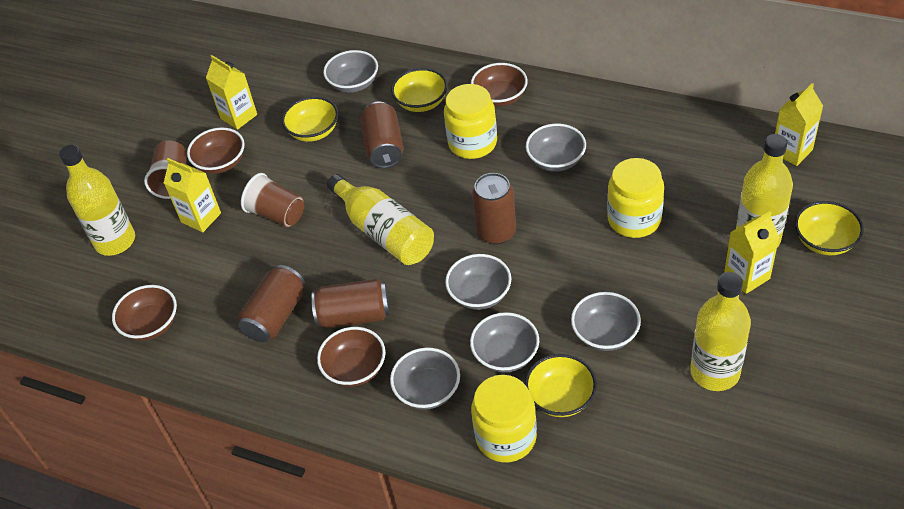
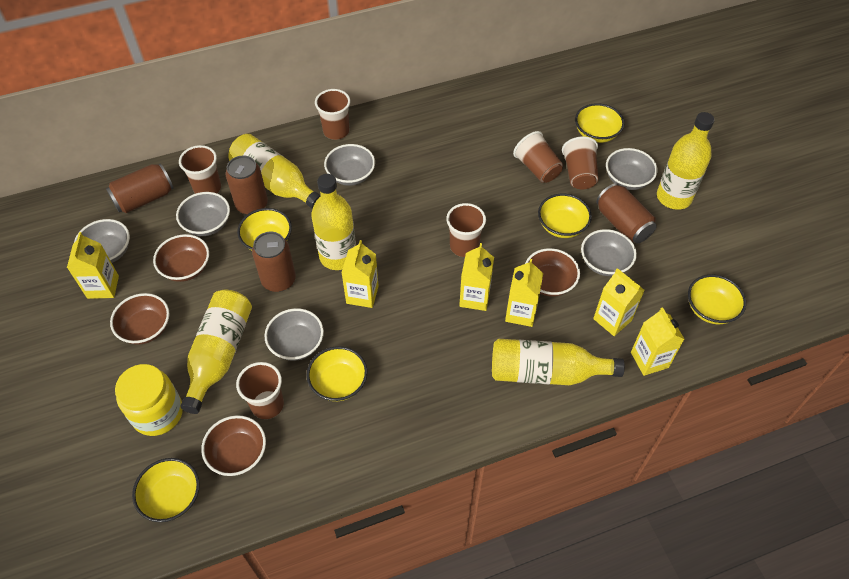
brown cup: [144,141,187,199] [241,173,304,227] = 2 -> [179,145,221,194] [236,362,284,419] [315,89,350,140] [446,203,486,257] [513,131,563,183] [562,136,599,189] = 6
yellow bottle: [59,145,135,256] [327,174,434,265] [690,272,751,391] [736,134,793,247] = 4 -> [181,290,252,414] [229,134,321,209] [311,174,356,270] [492,339,625,385] [657,112,715,210] = 5
yellow bowl: [282,97,338,142] [391,68,448,112] [525,354,597,417] [795,201,864,256] = 4 -> [132,458,200,522] [237,208,292,251] [307,346,368,401] [538,193,592,238] [575,103,625,143] [688,274,746,324] = 6
yellow carton: [164,158,221,232] [206,55,257,130] [724,211,780,294] [775,83,823,166] = 4 -> [67,232,119,299] [341,240,379,308] [459,243,494,311] [505,259,543,327] [593,268,645,336] [631,307,685,376] = 6
yellow jar: [444,84,497,159] [471,375,537,463] [607,158,664,238] = 3 -> [115,364,183,436] = 1

